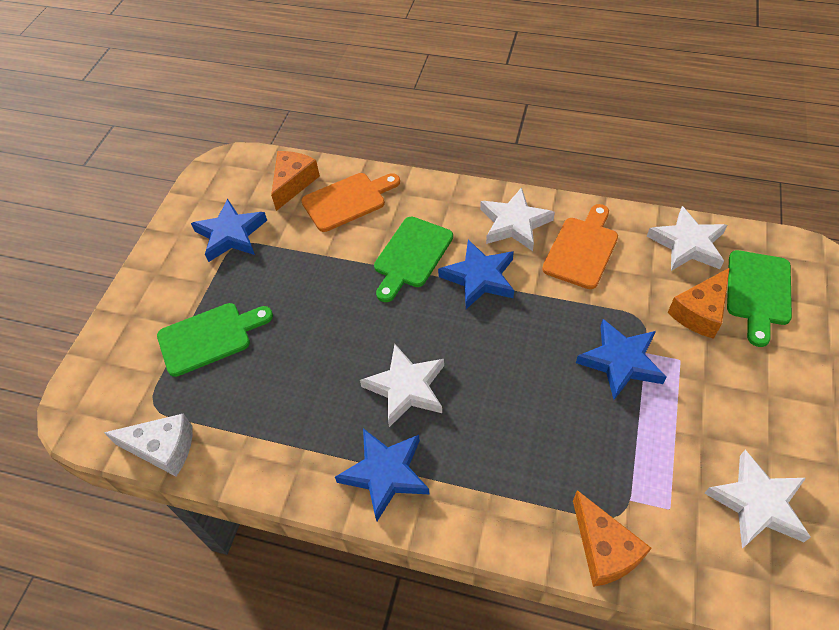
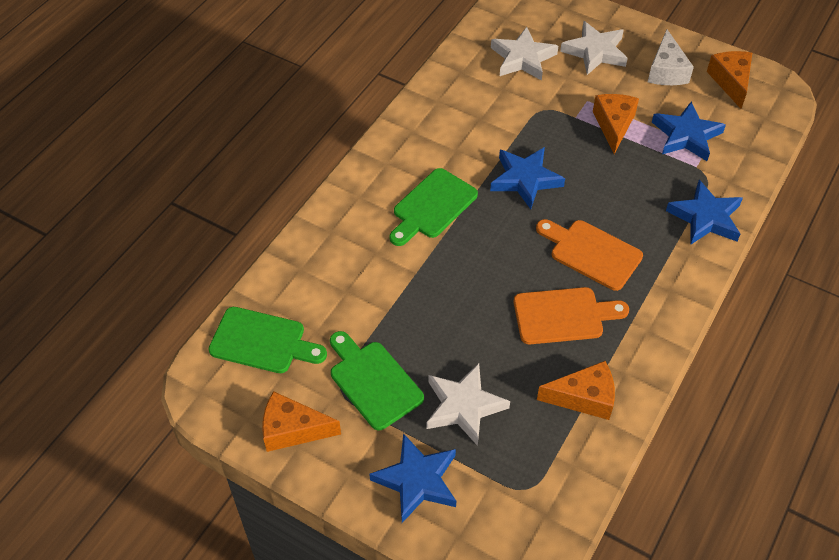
orange cheese: [271,151,320,211] [573,490,652,587] [668,268,730,339] = 3 -> [262,391,341,452] [537,361,615,420] [593,94,639,154] [707,51,752,109] = 4
white star: [360,344,444,427] [480,187,555,251] [647,206,727,271] [704,450,811,548] = 4 -> [426,363,510,446] [491,27,558,81] [560,21,628,75] = 3

